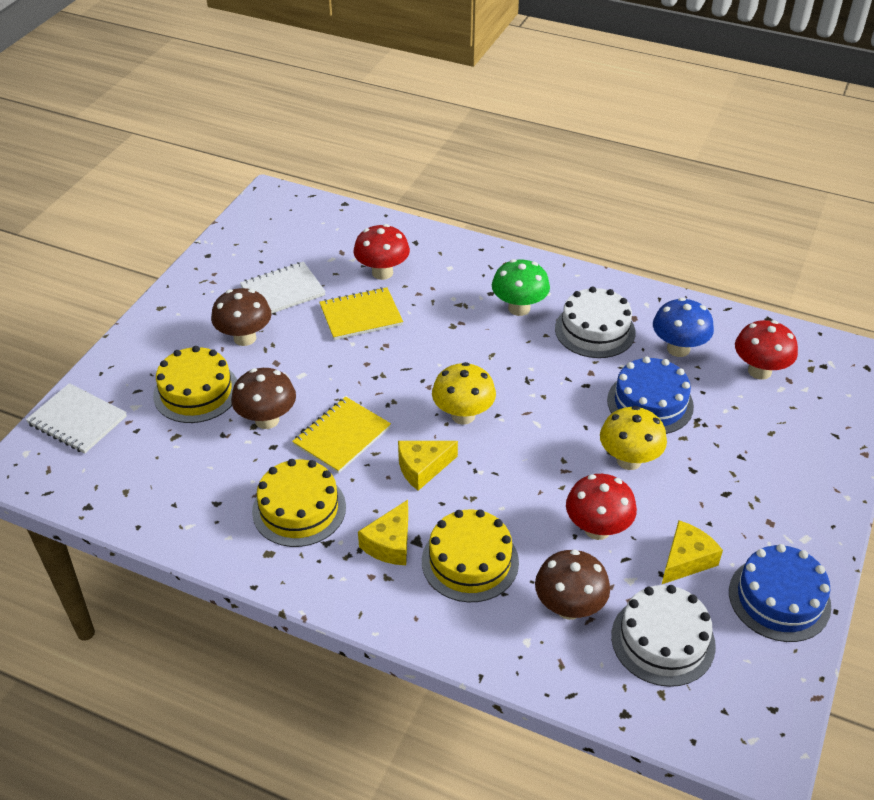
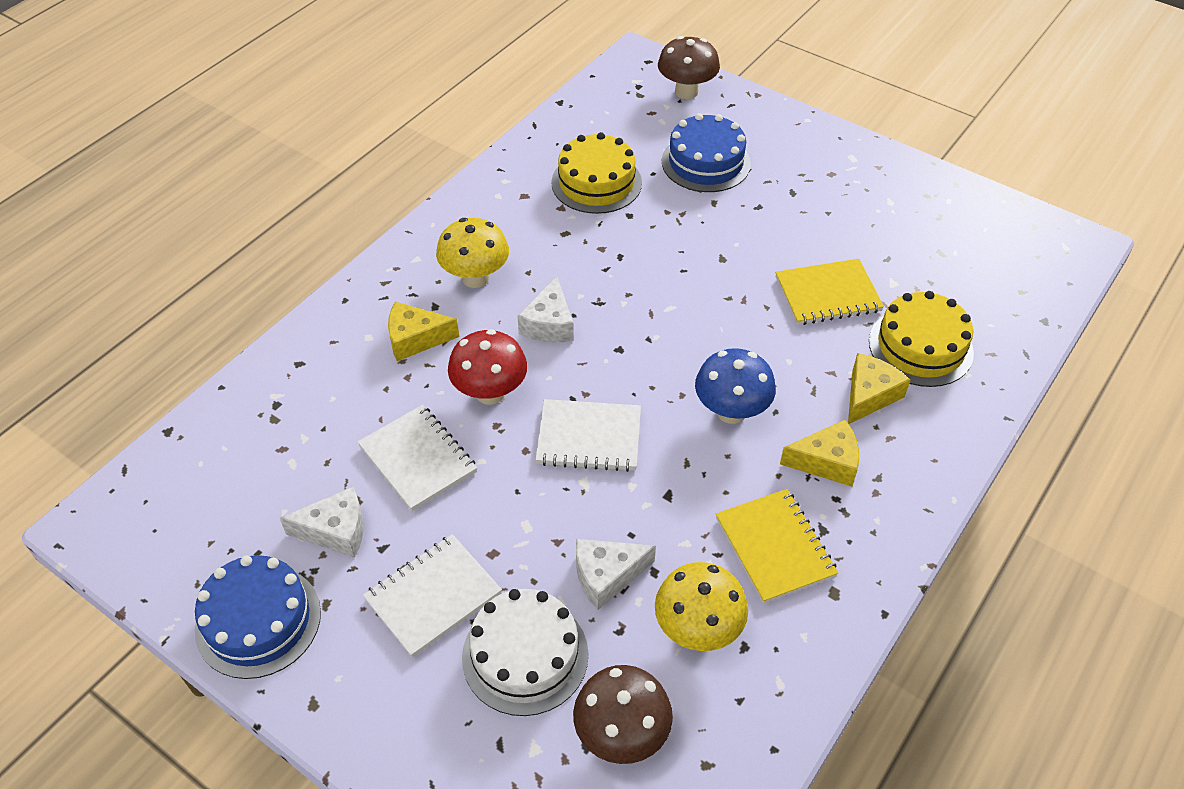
brown mushroom: [211,288,271,346] [231,368,296,429] [535,550,610,620] = 3 -> [573,665,673,764] [658,36,720,99] = 2
green mushroom: [492,259,550,316] = 1 -> none = 0
red mushroom: [354,224,410,280] [566,474,637,540] [735,320,798,380] = 3 -> [448,329,527,405] = 1
white cake: [555,287,636,358] [611,585,716,687] = 2 -> [462,589,588,716] = 1
white cheese: none = 0 -> [280,487,364,558] [517,276,574,342] [576,539,656,610] = 3
white notebook: [26,383,127,453] [240,262,326,314] = 2 -> [358,405,477,511] [363,534,502,658] [535,399,641,472] = 3
yellow cake: [153,346,237,423] [252,459,346,547] [422,509,519,602] = 3 -> [551,132,642,214] [869,291,974,387] = 2

